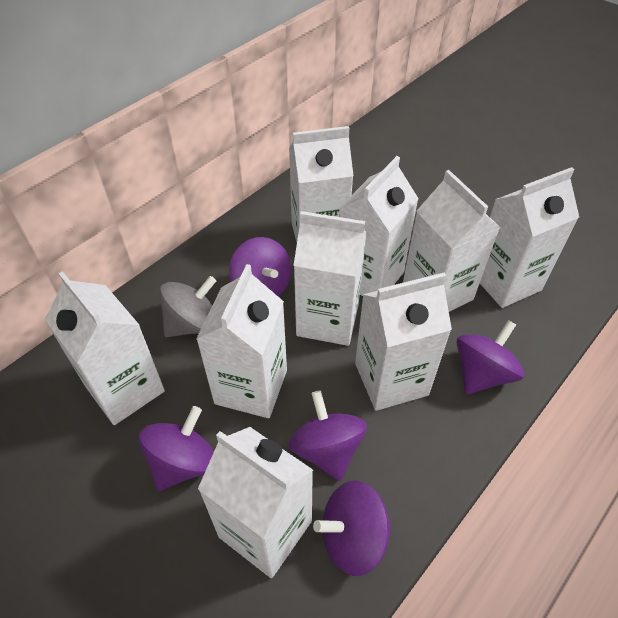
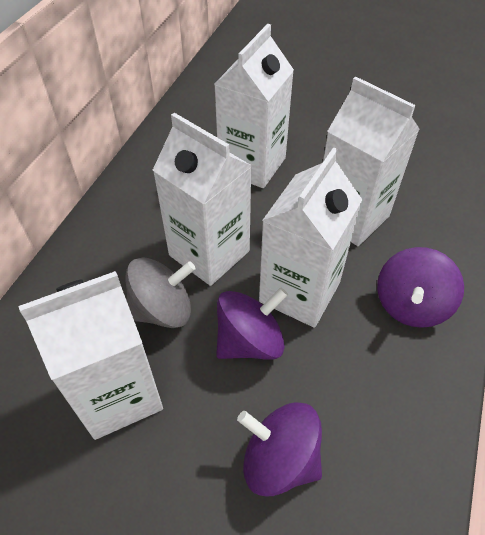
purple spinning top: [139,406,214,491] [229,237,291,296] [288,390,367,481] [313,480,392,576] [457,320,524,394] = 5 -> [216,288,288,360] [237,402,322,496] [377,247,464,328] = 3
white carton: [45,271,165,425] [196,264,287,418] [198,427,313,578] [289,126,353,242] [294,211,367,346] [339,156,419,296] [355,273,452,411] [403,170,500,312] [480,167,579,308] = 9 -> [18,271,163,440] [153,113,252,286] [214,24,294,188] [259,147,362,328] [323,77,420,246] = 5

